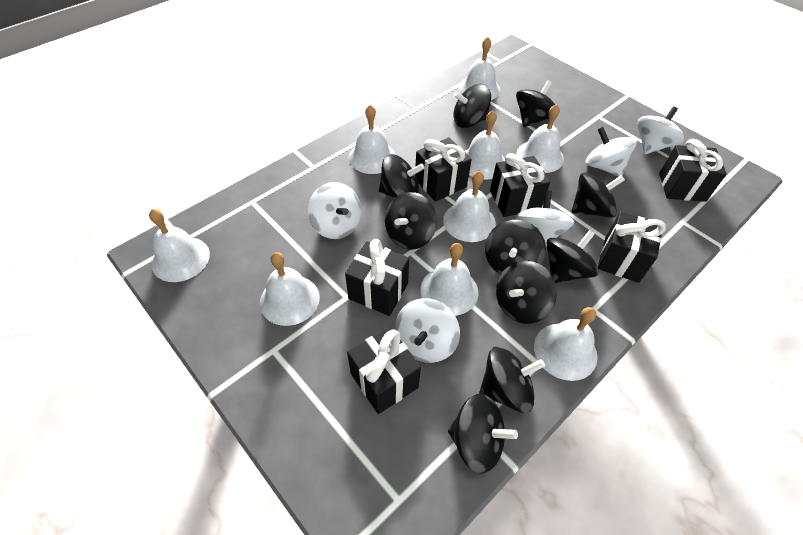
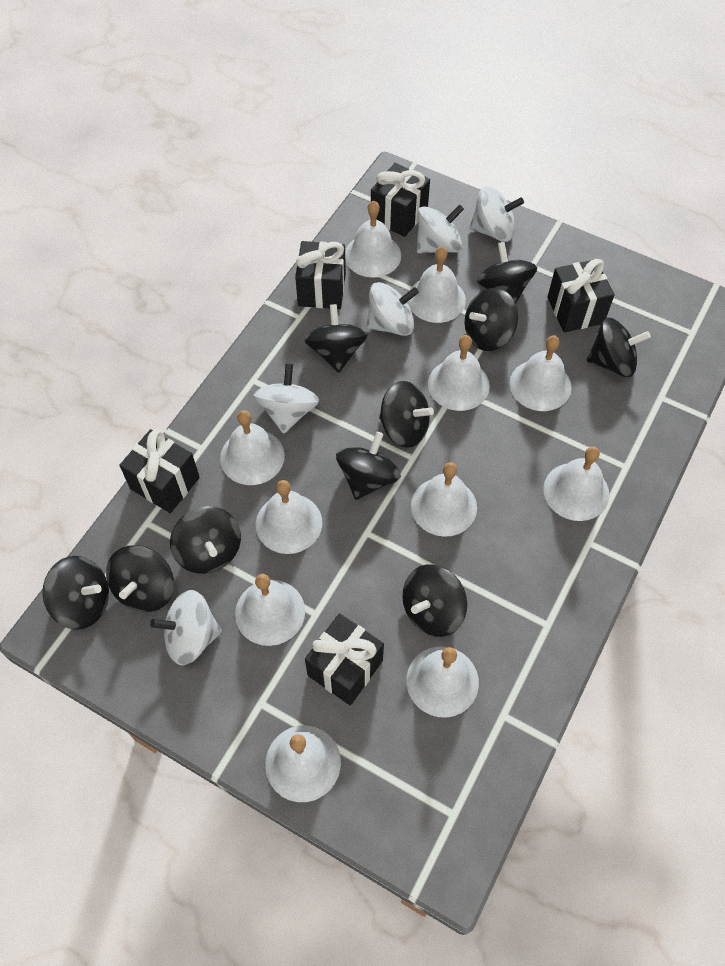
black gift: [345,239,409,316] [347,326,421,414] [415,137,472,202] [490,153,550,217] [598,211,666,283] [659,139,727,202] = 6 -> [119,429,200,513] [295,241,346,309] [305,613,384,705] [370,163,430,237] [547,259,614,332] = 5
white bell: [149,209,210,282] [260,252,320,326] [349,105,396,174] [420,243,479,316] [443,171,496,242] [459,37,500,100] [464,110,505,180] [517,104,564,173] [534,307,598,381] = 9 -> [220,410,285,485] [235,574,305,646] [256,480,322,554] [265,725,341,802] [345,201,401,278] [406,646,479,718] [408,246,466,323] [411,462,477,537] [428,335,490,411] [510,335,572,411] [543,447,609,521] = 11

